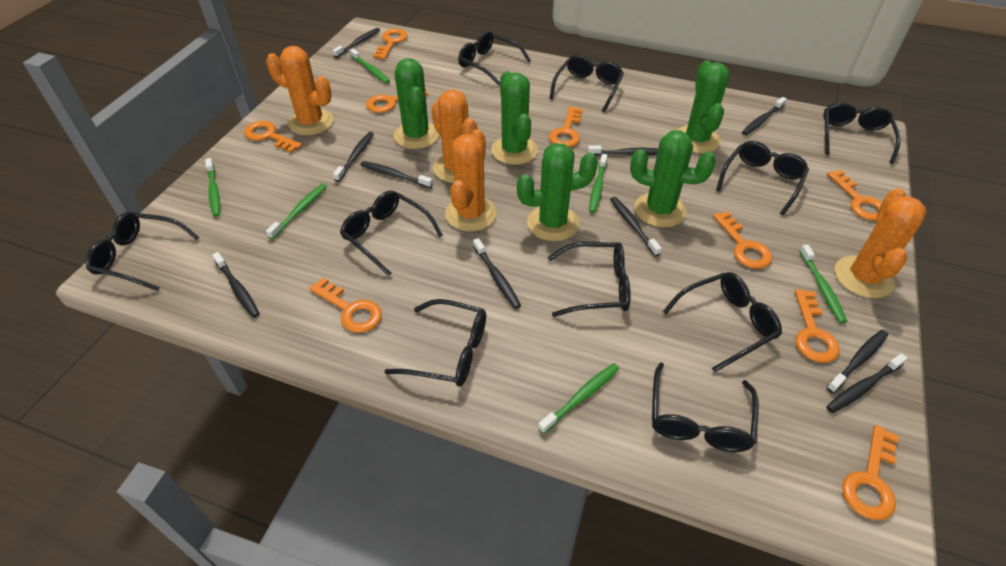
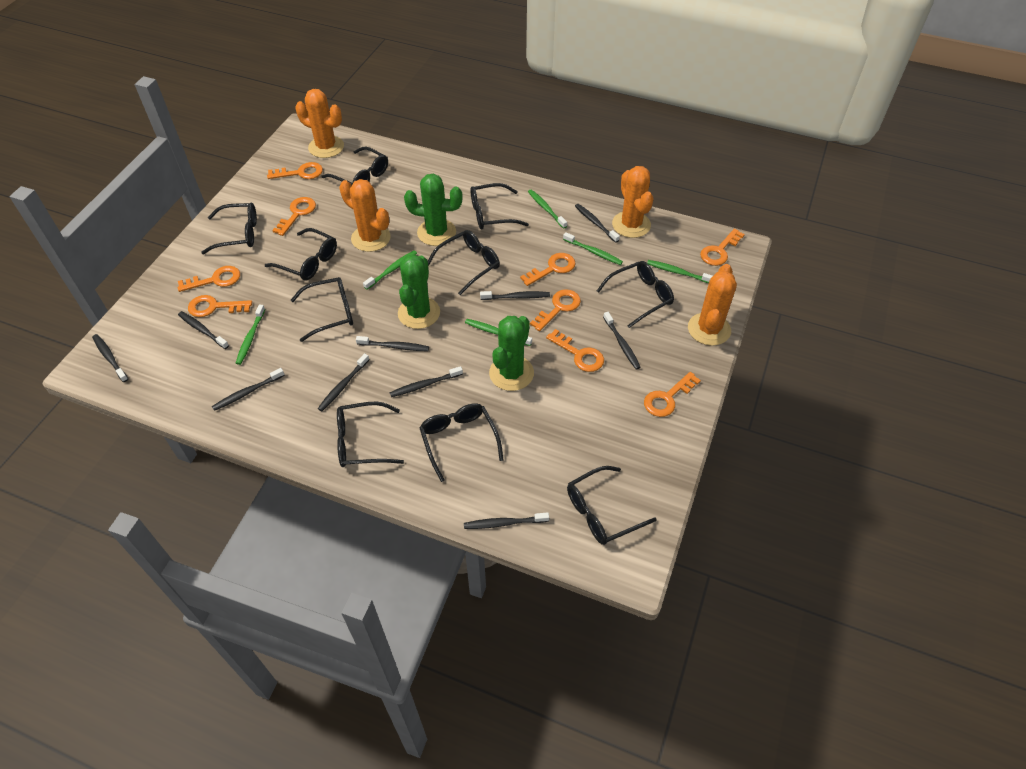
green cactus: [394,58,439,149] [491,71,538,165] [517,143,598,241] [630,130,716,227] [676,61,730,153] = 5 -> [398,254,440,329] [404,174,463,246] [489,316,534,391] = 3

